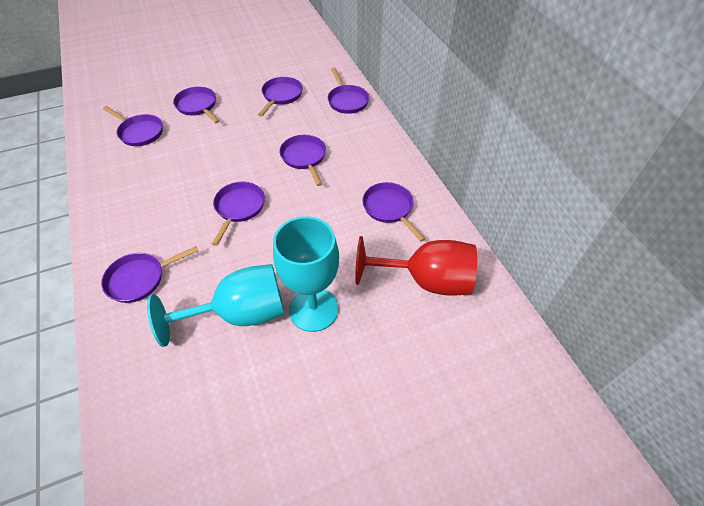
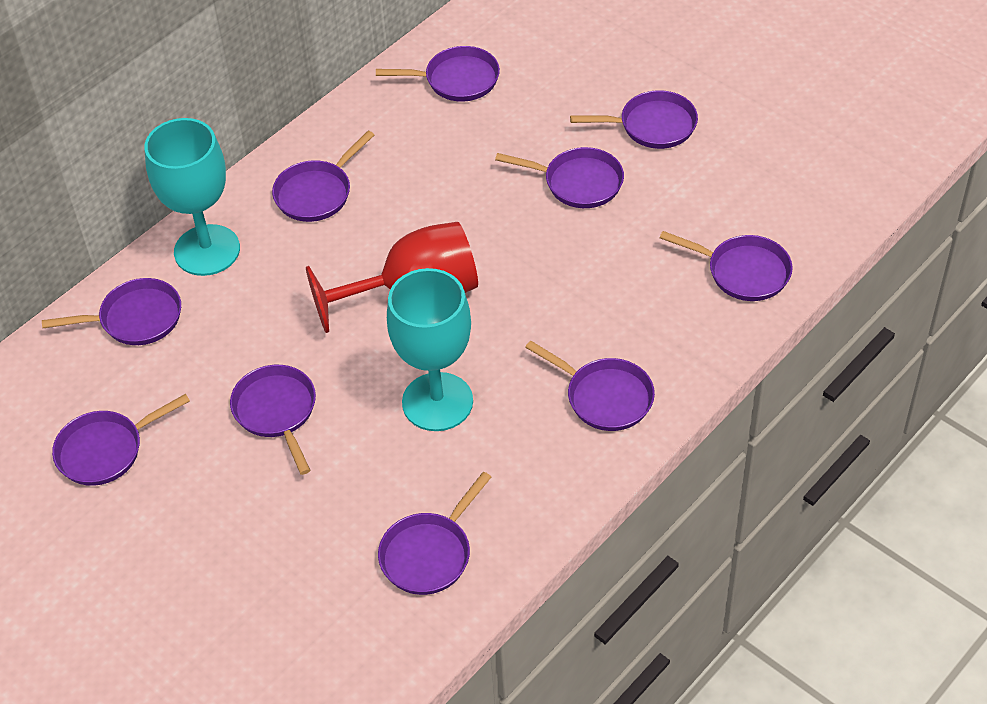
purple pan: [101,246,198,303] [103,106,163,146] [173,87,220,123] [212,182,265,246] [258,77,303,116] [280,135,326,186] [328,68,369,114] [362,182,426,242] = 8 -> [42,278,181,345] [52,394,190,486] [230,365,316,475] [272,131,374,222] [376,46,500,102] [378,472,491,595] [495,147,624,208] [525,341,655,431] [570,90,698,149] [660,231,793,301] = 10

